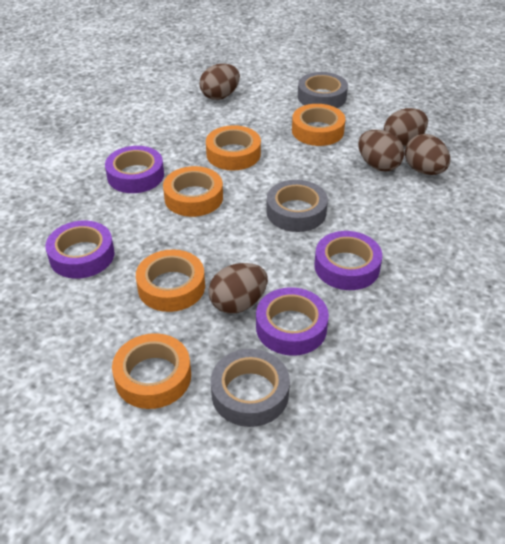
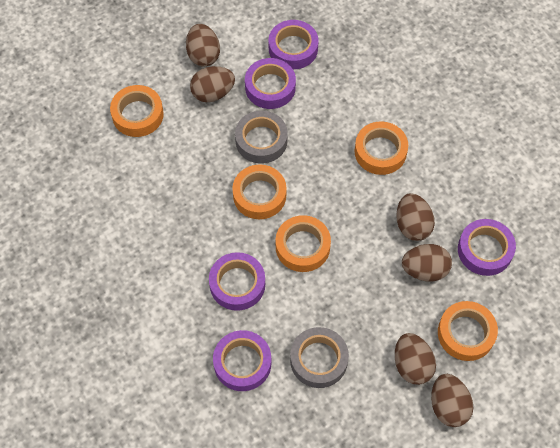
brown egg: [199,64,240,100] [209,263,268,313] [358,130,405,171] [384,108,428,147] [405,134,450,175] = 5 -> [186,24,220,67] [190,66,235,102] [395,333,436,385] [396,193,435,241] [402,244,452,282] [431,374,473,427] = 6
grey tape: [211,349,290,427] [266,180,328,232] [298,72,348,108] = 3 -> [235,111,287,164] [290,327,349,388] = 2
purple tape: [45,221,114,279] [105,146,164,193] [256,287,329,356] [314,231,382,290] = 4 -> [209,252,265,311] [213,330,271,391] [245,58,296,109] [268,20,319,69] [458,219,516,276] = 5

